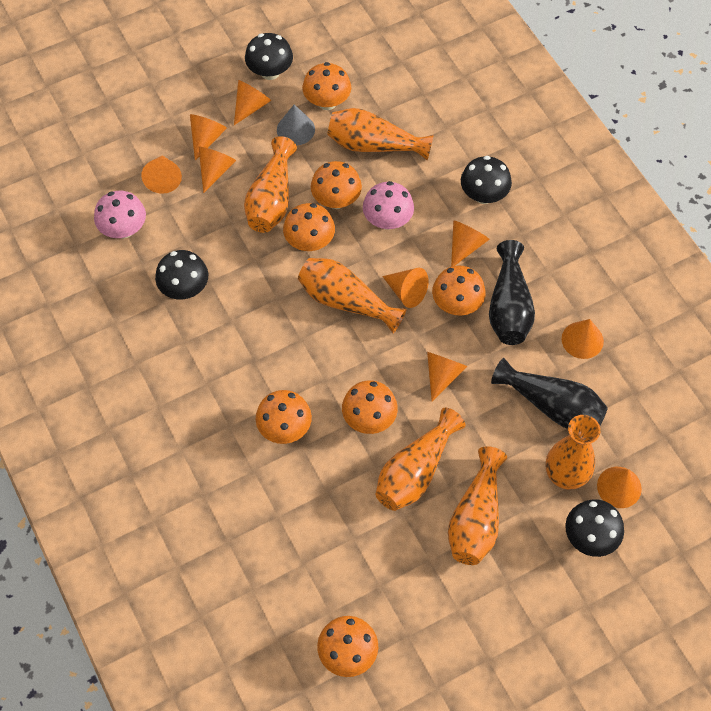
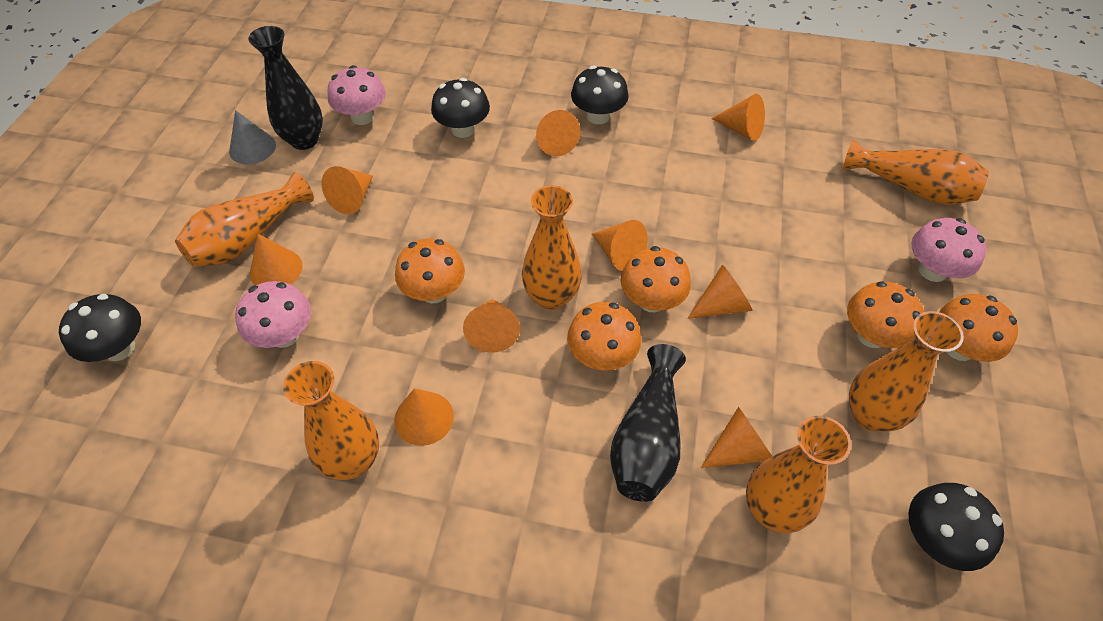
orange mushroom: [256,390,312,444] [283,203,335,251] [302,62,351,110] [311,161,362,209] [317,616,378,677] [342,380,398,434] [432,265,486,315] = 7 -> [395,238,465,303] [567,302,641,371] [620,246,691,312] [847,281,924,348] [939,294,1018,362] = 5
pink mushroom: [94,191,146,239] [363,181,414,230] = 2 -> [235,281,311,348] [327,65,386,125] [911,218,986,282] = 3

